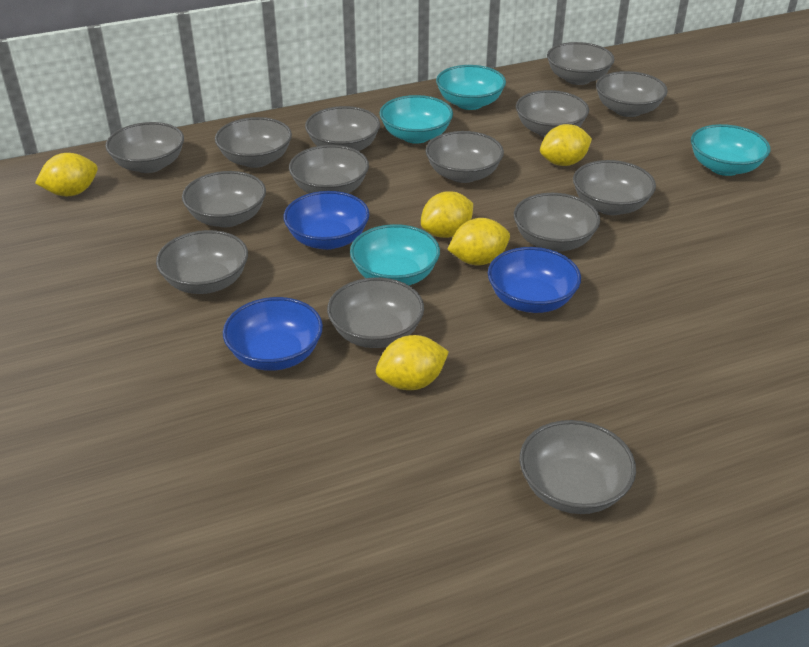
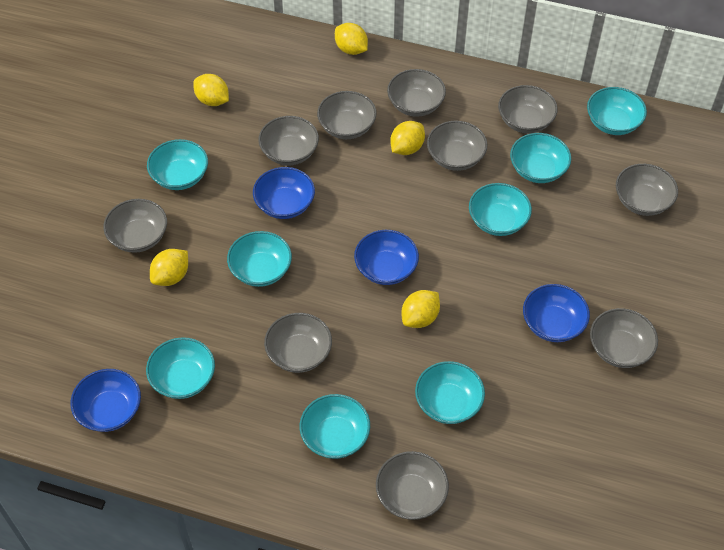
blue bowl: [223,297,323,371] [284,191,370,250] [488,247,581,313] = 3 -> [70,369,141,432] [253,167,315,219] [354,230,419,285] [523,284,590,342] = 4
grey bowl: [105,122,184,173] [156,230,248,294] [182,171,266,227] [215,117,292,168] [289,145,369,193] [305,106,380,151] [327,277,424,348] [426,131,504,183] [514,193,600,252] [516,90,589,137] [519,420,636,514] [547,42,615,85] [573,160,656,215] [596,71,668,117] = 14 -> [103,199,167,253] [258,116,319,165] [264,313,332,373] [317,91,377,139] [376,451,449,520] [387,69,446,117] [427,121,487,171] [498,85,558,133] [590,308,658,368] [616,164,678,216] = 10
turquoise bowl: [350,224,440,285] [379,95,453,144] [436,65,506,110] [691,124,770,176] = 4 -> [146,337,215,399] [147,139,208,190] [227,231,292,287] [300,394,370,459] [415,361,485,424] [469,183,532,236] [510,133,571,183] [587,87,647,135] = 8

